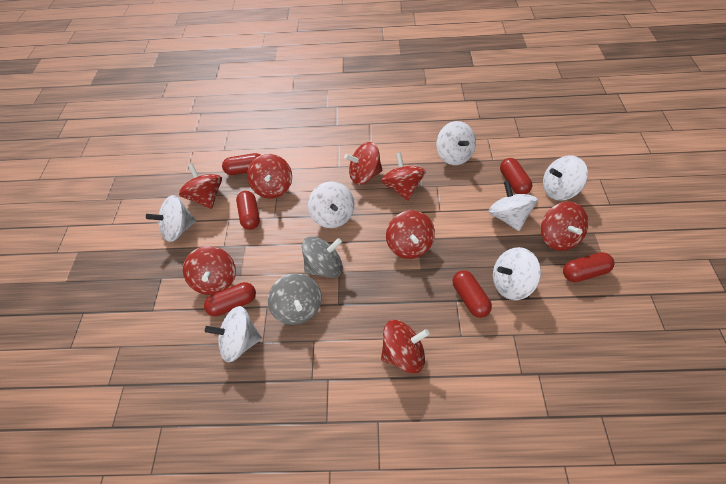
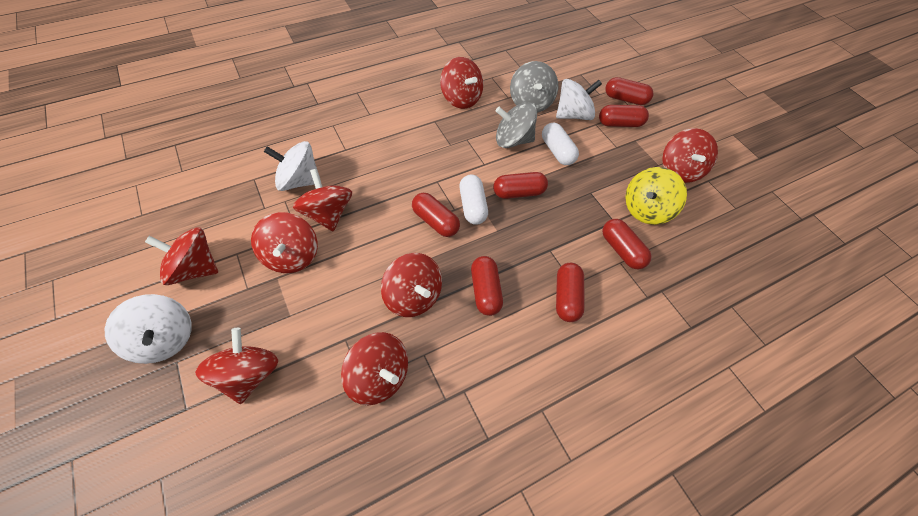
red capsule: [204,282,256,316] [222,153,260,175] [236,191,260,230] [453,270,492,318] [500,158,532,194] [563,252,614,282] = 6 -> [412,193,460,237] [471,256,503,316] [493,172,548,199] [556,263,585,322] [599,105,649,127] [602,219,652,269] [605,77,653,105] = 7
white capsule: none = 0 -> [459,175,488,225] [542,123,579,165] = 2
white spinning top: [146,195,196,242] [205,306,262,362] [308,181,355,228] [436,121,476,165] [488,181,538,231] [493,247,541,300] [543,156,588,201] = 7 -> [105,294,192,364] [264,141,320,191] [556,79,602,120] = 3
yellow spinning top: none = 0 -> [625,167,687,225] = 1

